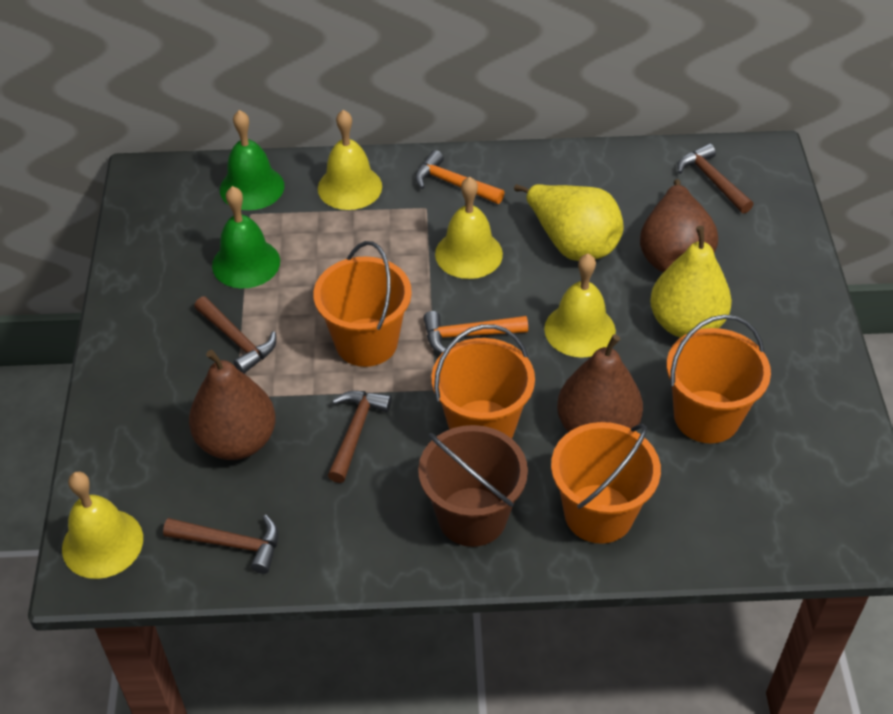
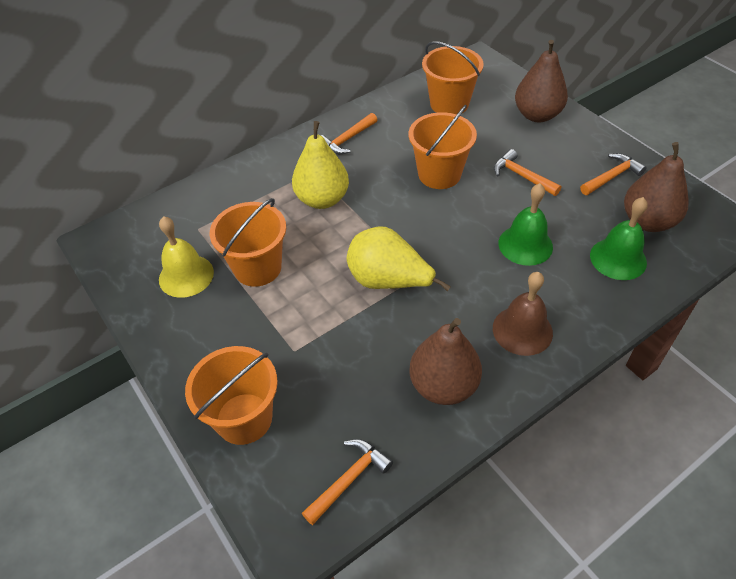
brown bell: none = 0 -> [493,272,553,356] = 1
brown bucket: [418,425,528,547] = 1 -> none = 0
brown hammer: [163,515,279,574] [194,297,276,373] [328,391,392,483] [678,143,754,214] = 4 -> none = 0
orange hammer: [415,150,505,204] [423,311,528,354] = 2 -> [302,439,393,525] [321,113,377,154] [494,149,561,196] [580,153,646,195] = 4
yellow bell: [62,472,143,579] [318,110,382,210] [435,177,503,279] [544,254,616,358] = 4 -> [159,216,214,298] = 1

